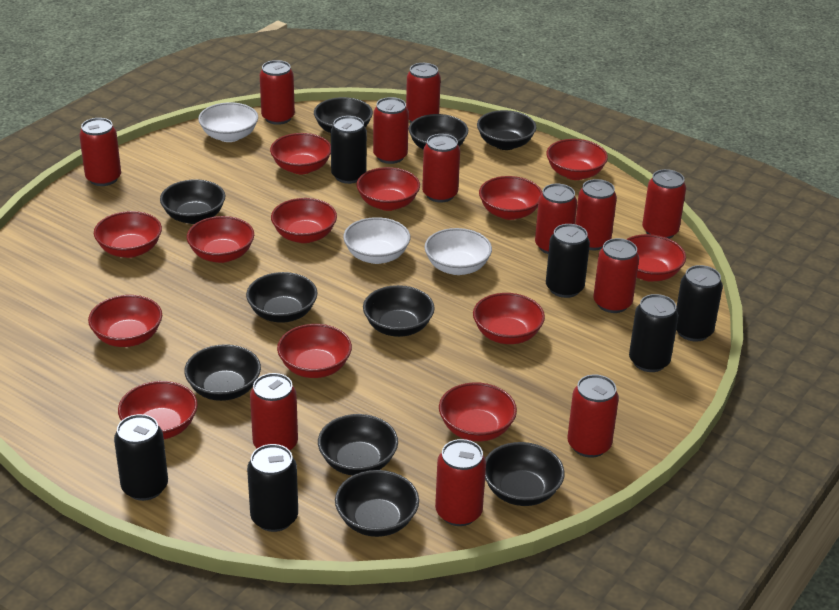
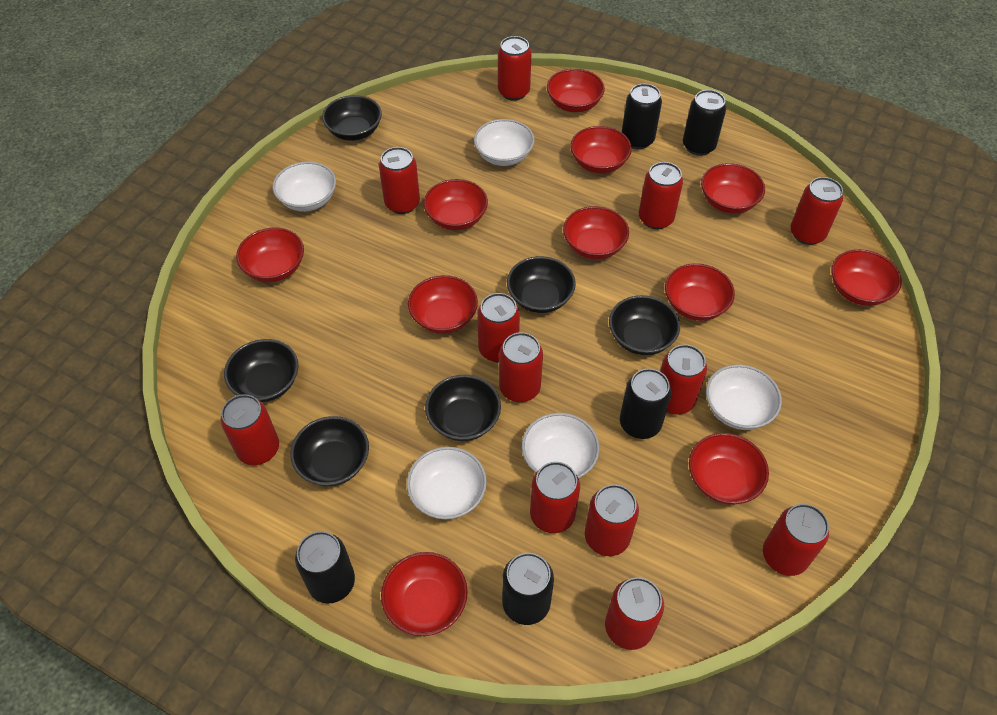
black bowl: [160,179,225,224] [184,344,261,401] [246,272,317,323] [314,97,373,133] [318,414,398,475] [335,470,419,537] [363,285,435,337] [408,114,468,150] [477,110,537,150] [485,442,565,506] = 10 -> [224,339,299,402] [290,416,369,486] [322,95,382,141] [425,375,501,441] [507,256,576,313] [609,295,680,355] = 6
black can: [114,414,168,501] [247,444,298,532] [331,116,367,184] [546,224,590,298] [629,294,678,372] [676,265,723,342] = 6 -> [295,531,355,603] [502,553,554,625] [620,369,671,439] [622,84,662,149] [683,90,726,156] = 5
red bowl: [88,295,162,347] [94,211,162,258] [118,381,198,439] [187,216,254,263] [270,133,331,174] [271,198,337,243] [277,324,352,378] [356,167,420,211] [439,383,517,441] [473,293,545,344] [479,176,542,220] [546,139,608,180] [626,234,686,282] = 13 -> [236,228,304,282] [381,552,468,636] [408,275,478,334] [424,179,488,230] [547,69,605,112] [563,206,629,259] [570,126,632,173] [665,263,735,321] [689,433,769,505] [701,163,765,214] [831,249,902,306] = 11
white bowl: [198,102,258,142] [343,217,410,264] [424,228,492,275] = 3 -> [273,162,336,212] [407,447,487,520] [474,119,535,166] [522,413,600,479] [706,364,782,430] = 5

